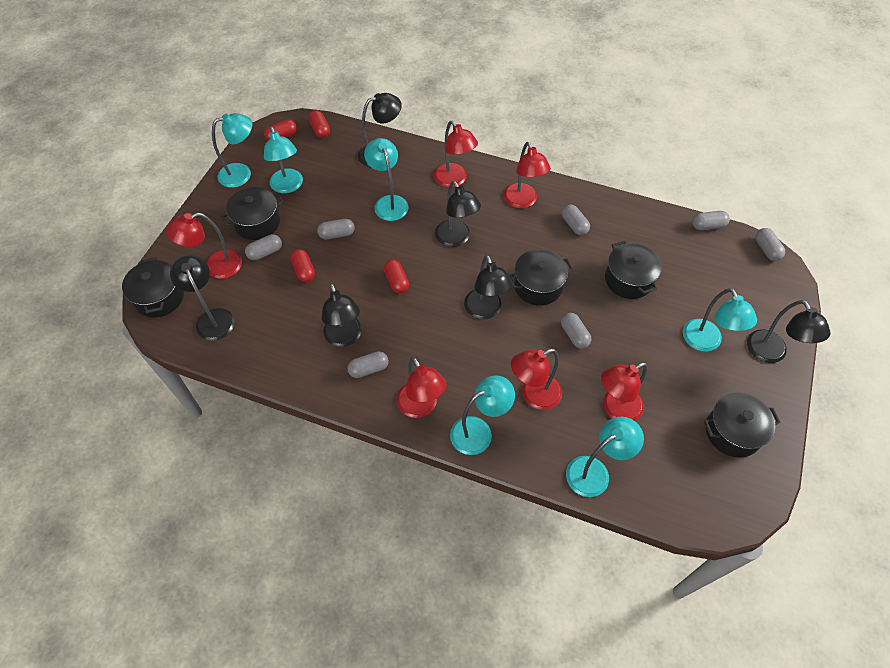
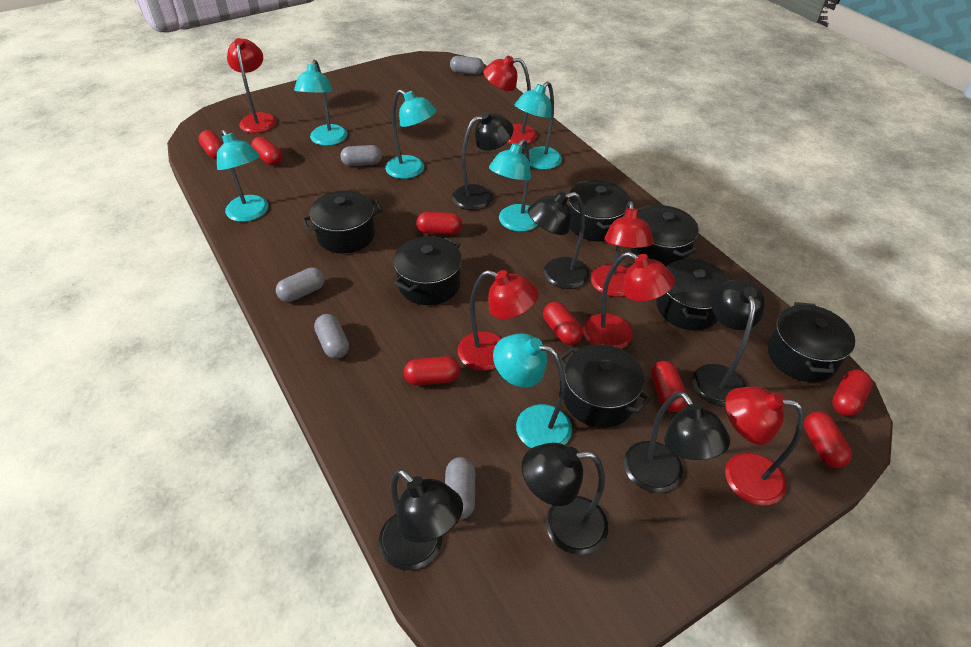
black pot: [122,257,184,317] [221,187,284,240] [509,249,574,306] [605,240,662,299] [704,393,781,457] = 5 -> [302,190,382,253] [394,236,462,305] [560,344,651,428] [568,180,630,241] [630,205,699,267] [656,257,730,330] [768,302,855,382] = 7
grey capsule: [245,234,282,260] [317,219,355,240] [347,351,389,378] [561,313,591,349] [562,205,590,235] [692,211,730,230] [756,228,785,261] = 7 -> [276,267,325,302] [314,314,349,359] [340,145,382,166] [445,457,475,520] [450,56,484,75] = 5
red capsule: [264,119,297,140] [291,249,315,282] [308,110,330,138] [384,260,409,293] = 4 -> [198,130,223,160] [251,137,282,166] [404,356,460,386] [416,212,462,235] [543,302,583,345] [651,361,687,412] [804,412,852,468] [832,370,873,416] = 8

